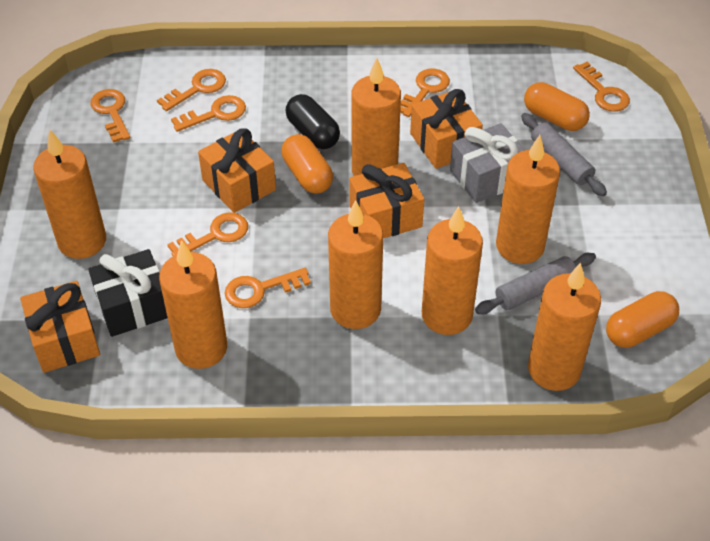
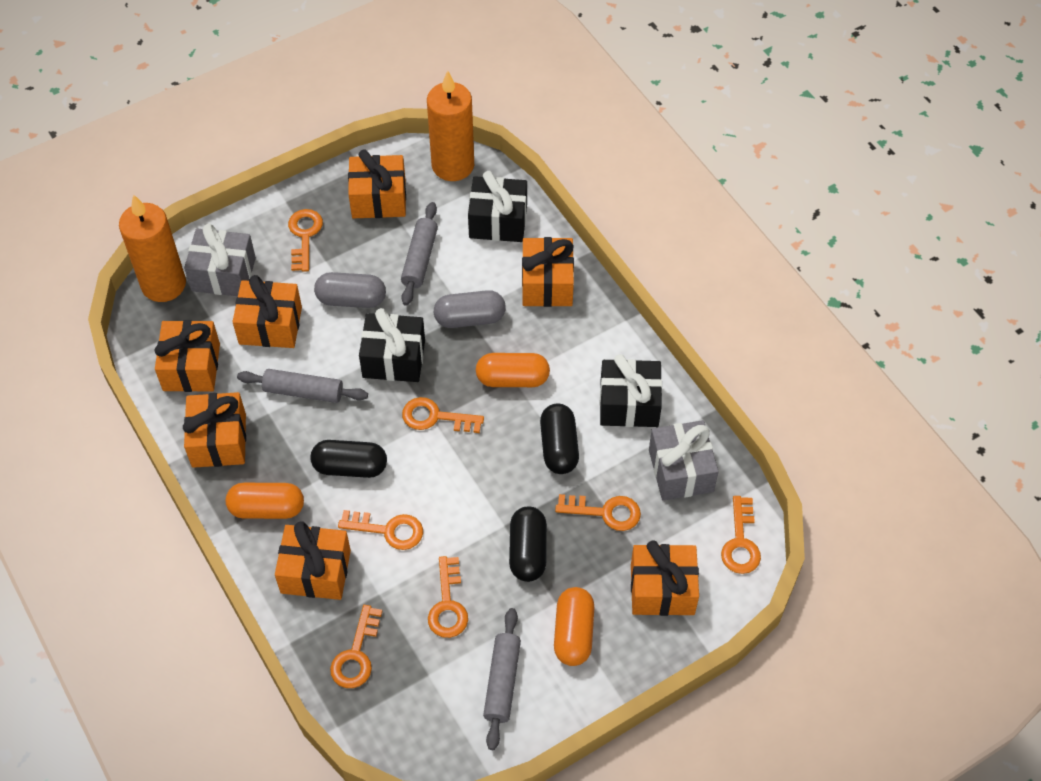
black capsule: [285,94,340,149] = 1 -> [310,440,387,478] [509,506,547,582] [540,404,579,474] = 3
black gift: [88,249,168,337] = 1 -> [359,308,425,382] [468,171,527,242] [600,354,662,427] = 3
grey capsule: none = 0 -> [314,272,386,308] [434,290,506,328] = 2
grey gift: [450,123,525,203] = 1 -> [184,223,256,296] [649,420,719,501] = 2
grey rolling pin: [475,253,596,314] [521,113,607,196] = 2 -> [237,369,368,403] [401,202,438,306] [483,608,521,750] = 3
orange candle: [33,130,106,259] [159,240,227,369] [328,200,383,329] [351,58,401,176] [422,206,483,335] [496,135,560,264] [528,263,601,391] = 7 -> [119,194,186,302] [427,71,474,181] = 2
orange gift: [20,281,100,373] [198,128,276,213] [349,163,424,238] [410,89,483,169] = 4 -> [154,320,220,392] [183,392,246,468] [232,275,302,348] [275,521,351,600] [348,149,406,218] [522,237,574,307] [631,540,699,616] = 7

